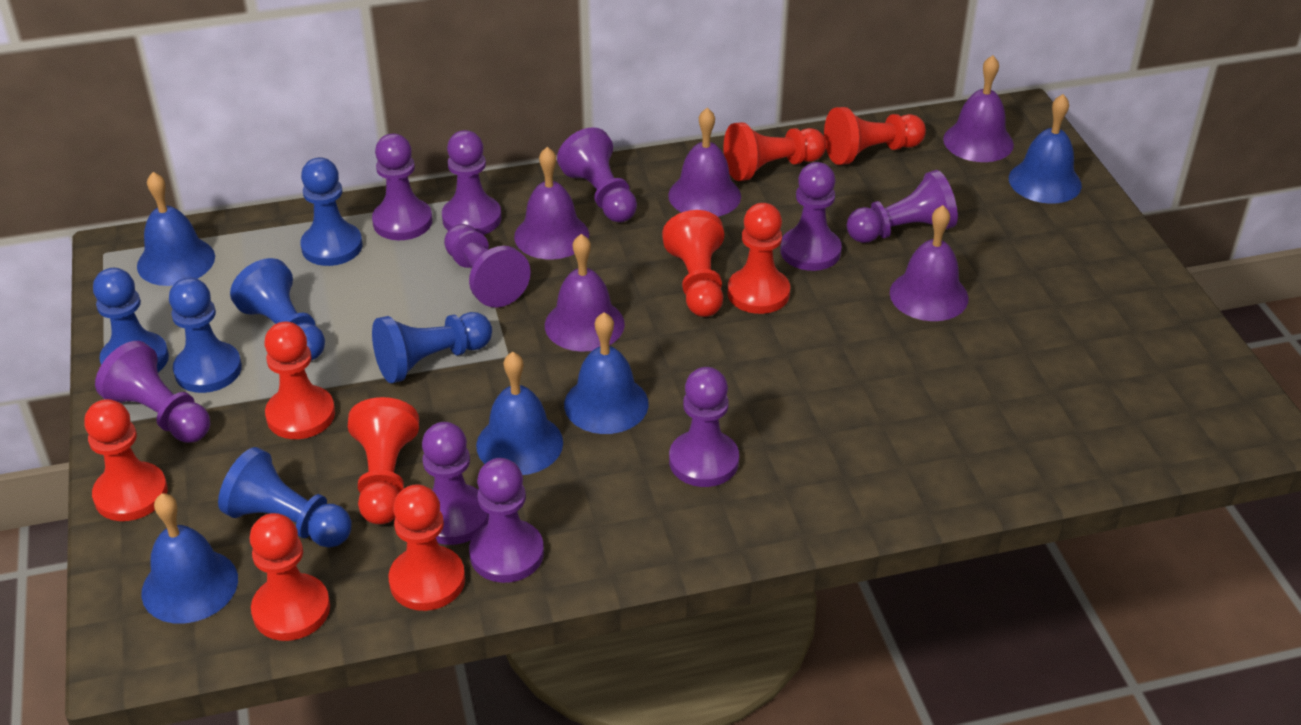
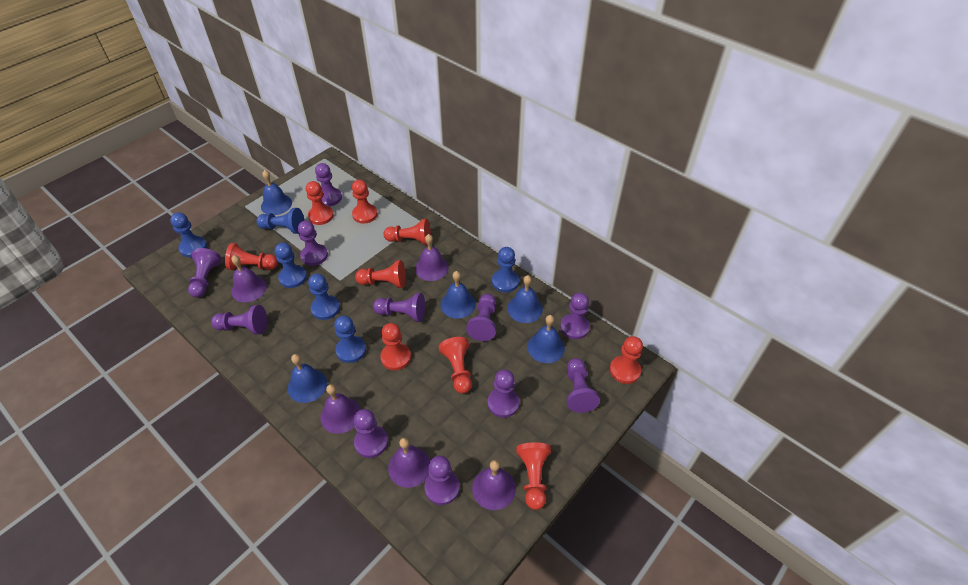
purple pawn: [95,341,210,443] [372,134,432,240] [422,422,489,545] [442,130,502,235] [444,224,531,308] [469,458,544,583] [557,127,637,222] [669,367,739,487] [781,162,842,271] [847,170,958,243] = 10 -> [188,248,221,297] [211,305,267,335] [298,221,328,266] [315,163,342,206] [354,409,388,458] [373,293,425,322] [425,456,460,505] [466,294,496,341] [488,369,519,418] [560,293,590,339] [566,358,600,413] = 11

